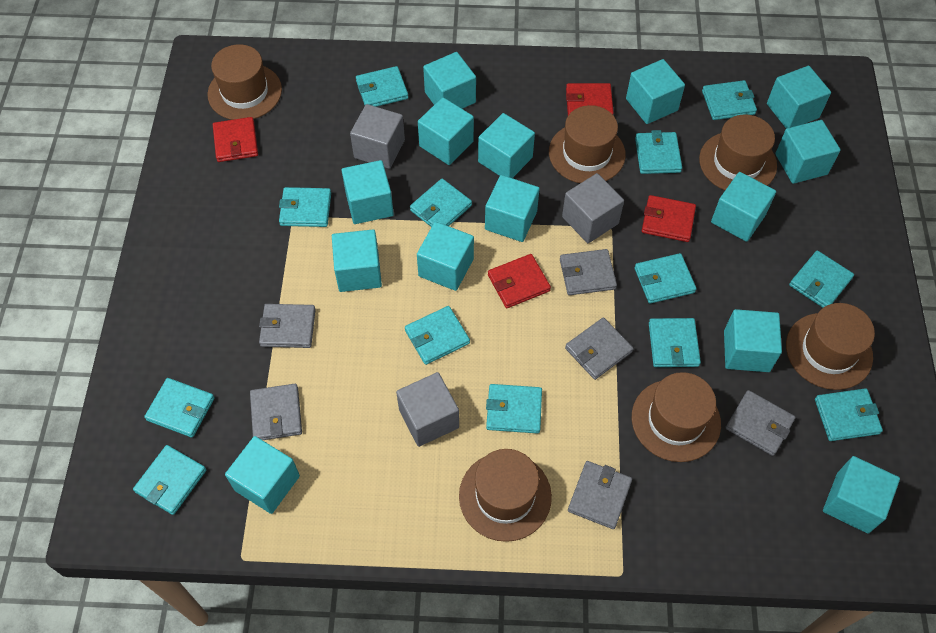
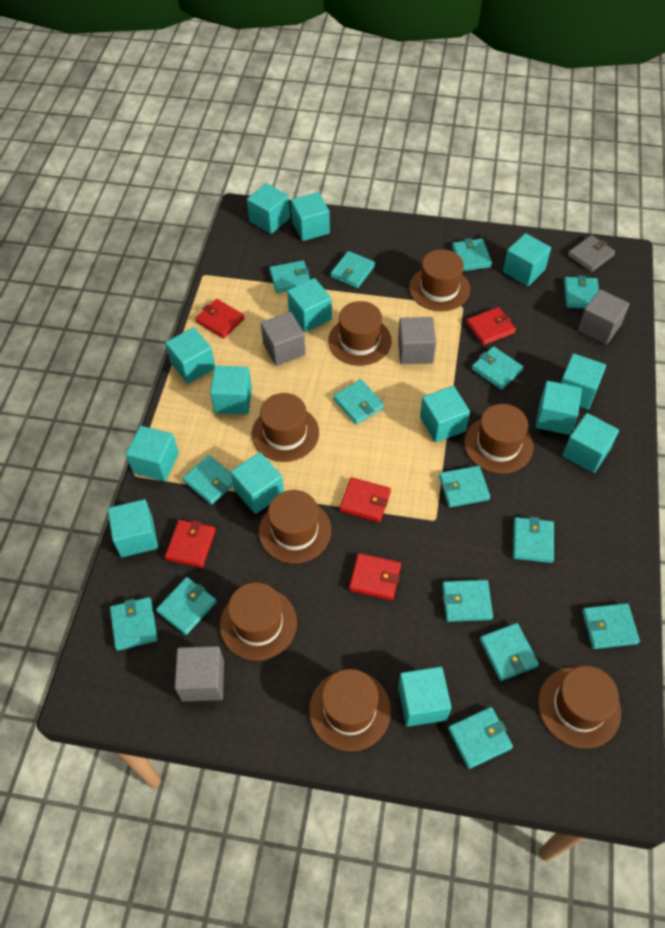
brown hat: [207,44,282,120] [459,449,552,542] [549,105,626,183] [632,372,721,462] [699,114,777,190] [786,303,875,390] = 6 -> [220,582,297,661] [252,393,319,462] [259,490,331,563] [309,669,391,752] [328,301,392,366] [409,249,470,312] [464,404,533,474] [538,666,621,749] = 8
grey cube: [350,104,405,169] [396,372,459,447] [562,173,624,243] = 3 -> [175,646,224,701] [261,312,306,366] [398,317,436,364] [578,289,630,345] = 4
grey wallet: [250,384,302,440] [259,304,316,348] [560,249,617,295] [565,317,633,380] [568,461,632,529] [725,390,795,456] = 6 -> [568,235,616,272] = 1
red wallet: [213,117,258,162] [488,254,551,308] [566,83,614,115] [642,195,696,242] = 4 -> [165,520,216,568] [195,299,245,339] [339,477,391,522] [349,553,401,600] [466,307,516,345] = 5
turquoise wallet: [133,445,206,515] [144,378,215,438] [279,187,331,227] [356,66,408,107] [405,306,470,365] [410,179,472,227] [486,384,542,434] [634,253,696,304] [635,130,682,174] [649,318,701,367] [702,80,757,120] [789,251,854,308] [815,388,883,441] = 13 -> [110,597,158,651] [156,577,217,635] [182,455,233,505] [269,260,310,293] [330,251,375,288] [333,379,384,425] [439,466,490,507] [442,580,493,622] [448,707,513,769] [452,238,492,271] [472,346,523,390] [480,623,539,681] [513,517,554,563] [564,275,599,308] [582,603,640,649] = 15

